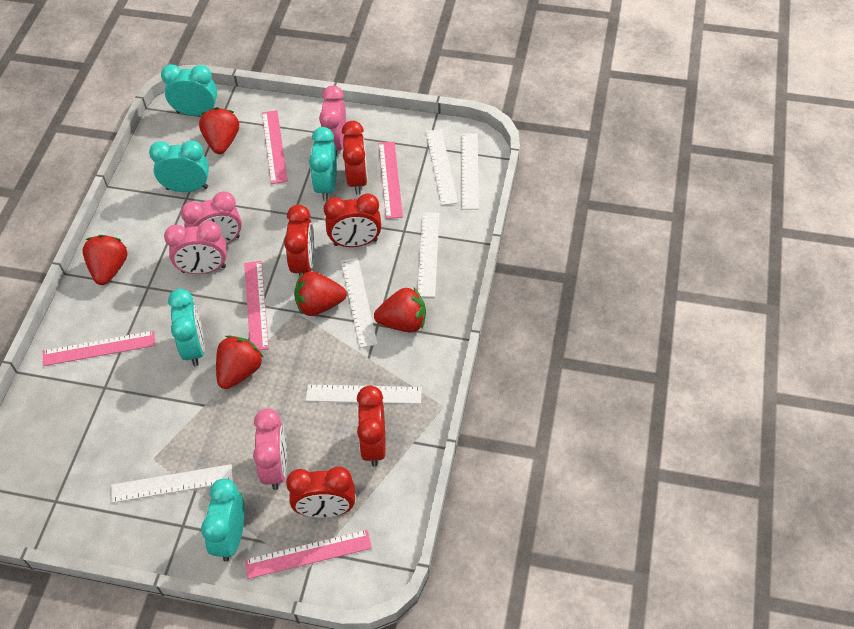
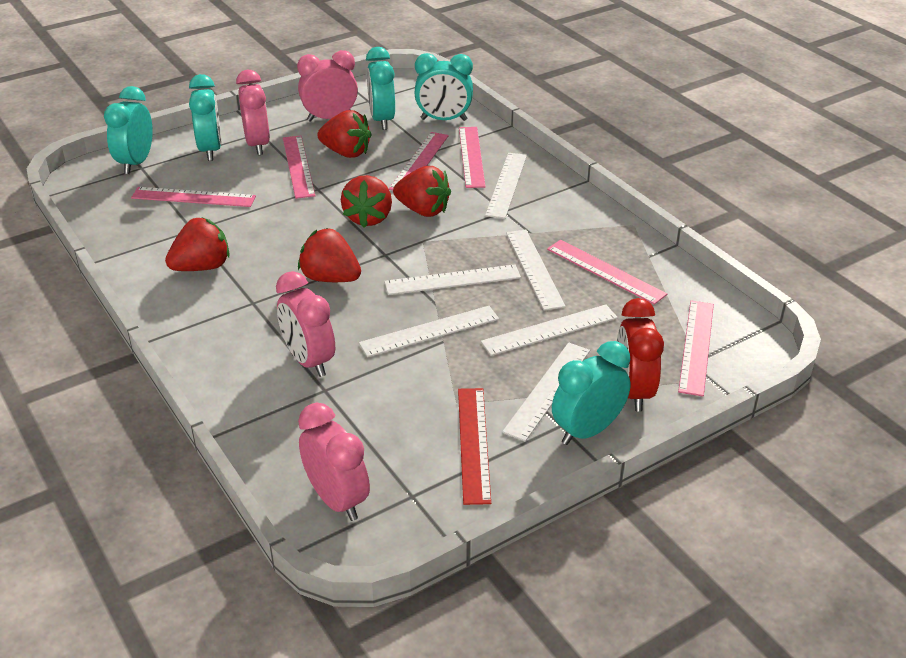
pink ruler: [43,330,155,366] [244,261,269,350] [245,530,372,579] [262,110,288,184] [378,142,403,219] = 5 -> [131,187,256,207] [283,136,315,199] [389,132,449,190] [459,127,486,188] [547,240,667,305] [678,300,714,396] = 6
red clock: [284,205,314,275] [286,466,355,518] [324,194,382,247] [342,121,368,194] [357,386,386,467] = 5 -> [617,298,664,412] = 1
red ruler: none = 0 -> [458,388,491,505] = 1

